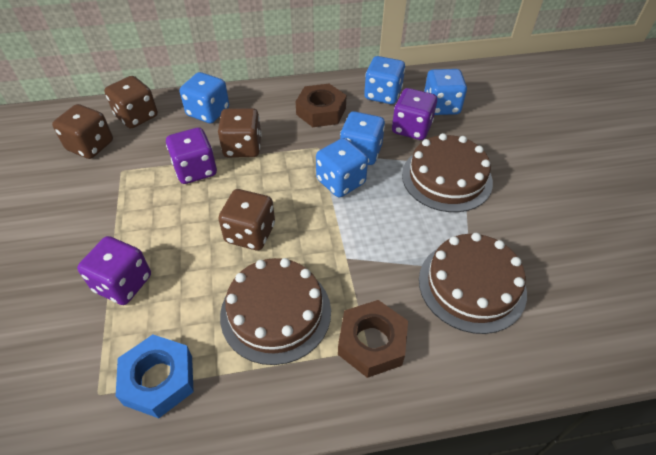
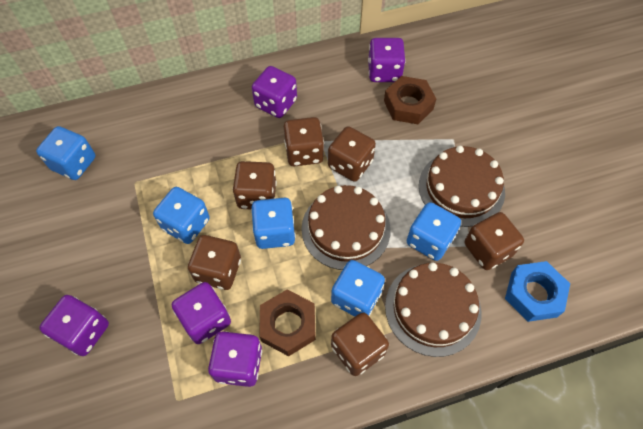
brown dice: [52,104,113,159] [104,76,158,128] [218,108,262,157] [218,189,275,250] = 4 -> [188,235,241,290] [233,161,277,209] [284,117,324,166] [328,126,376,182] [331,312,389,376] [465,212,524,270] = 6
purple dice: [77,236,151,305] [166,127,217,184] [392,88,437,140] = 3 -> [39,295,109,356] [172,282,231,344] [208,331,262,387] [252,66,297,118] [368,38,406,82] = 5

